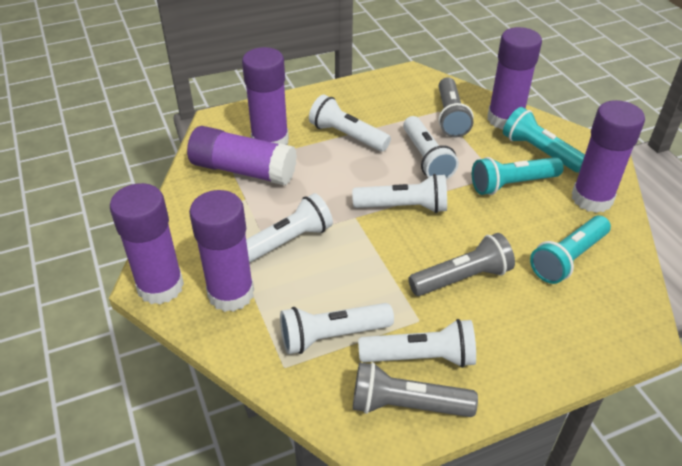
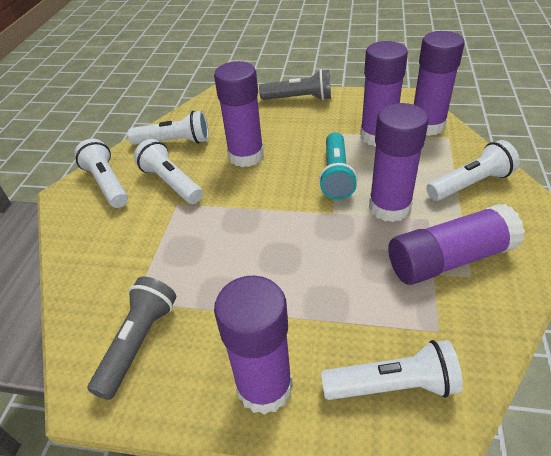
grey flashlight: [353,362,478,417] [408,233,515,296] [438,77,473,138] = 3 -> [87,277,176,400] [259,69,331,100] = 2
turquoise flashlight: [472,157,563,195] [503,107,585,172] [530,216,611,284] = 3 -> [319,132,357,200] = 1
white flashlight: [246,193,333,263] [280,303,394,354] [309,94,391,152] [352,174,447,213] [358,319,476,368] [403,116,459,180] = 6 -> [74,139,128,208] [128,111,208,145] [134,139,203,204] [321,340,463,400] [426,140,520,201] = 5

